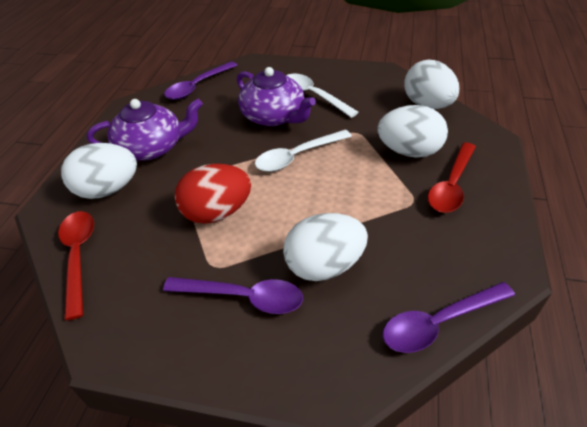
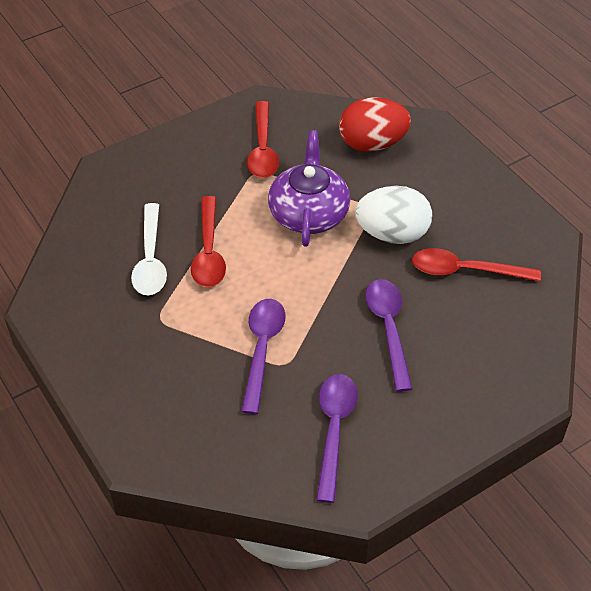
purple teapot: [87,99,203,161] [237,67,316,126] = 2 -> [268,130,350,247] = 1
red spoon: [58,211,94,320] [428,142,476,213] = 2 -> [191,196,226,287] [247,101,279,178] [412,248,541,282] = 3
white egg: [61,143,137,199] [283,213,368,281] [378,105,448,158] [404,59,459,109] = 4 -> [355,186,432,244] = 1
white spoon: [255,130,352,172] [286,74,359,118] = 2 -> [131,203,167,295] = 1

